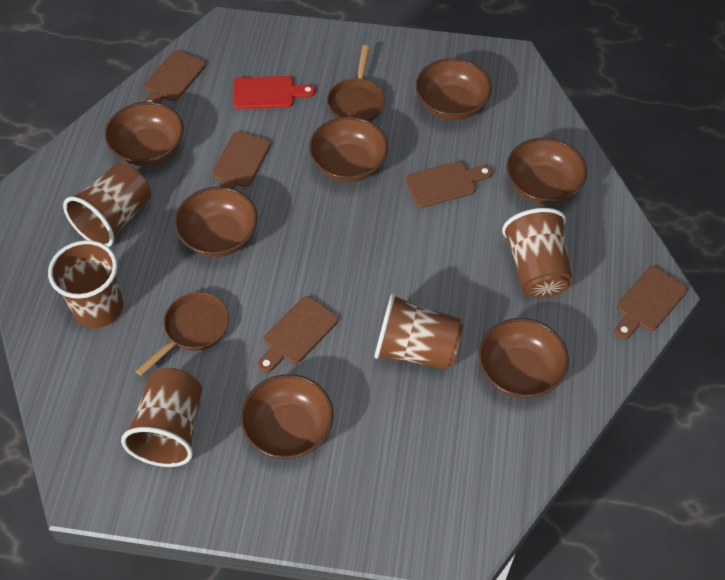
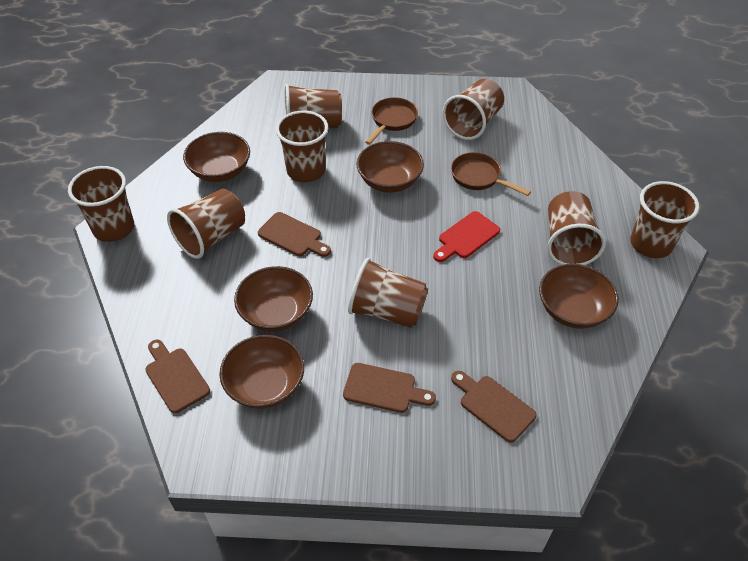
brown bowl: [105,102,184,166] [174,187,258,257] [241,374,334,459] [309,117,388,182] [416,58,492,120] [479,318,569,398] [507,138,587,205] = 7 -> [183,132,250,182] [220,335,304,409] [234,266,313,332] [357,141,424,193] [539,264,619,329] = 5
brown cup: [48,240,123,328] [63,163,151,247] [121,368,202,467] [374,293,463,370] [502,208,573,298] = 5 -> [68,166,134,242] [167,189,245,259] [276,110,328,183] [285,84,342,128] [348,258,428,328] [443,79,504,140] [547,191,606,265] [630,181,699,258] = 8
brown cutting board: [143,50,206,103] [212,131,271,189] [258,296,338,373] [406,161,493,208] [615,266,687,339] = 5 -> [145,340,210,413] [258,212,331,257] [343,363,436,413] [451,371,536,443] = 4

